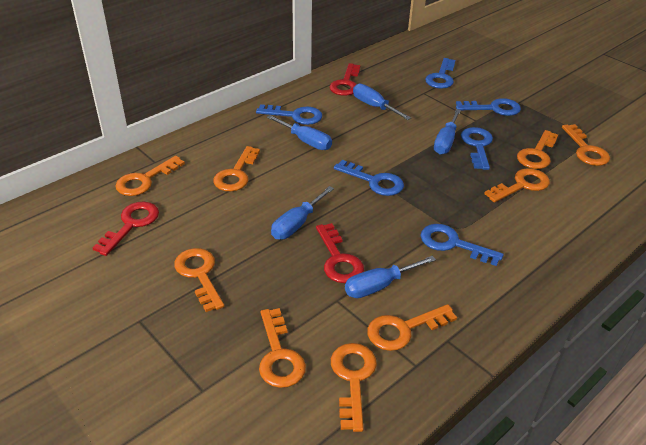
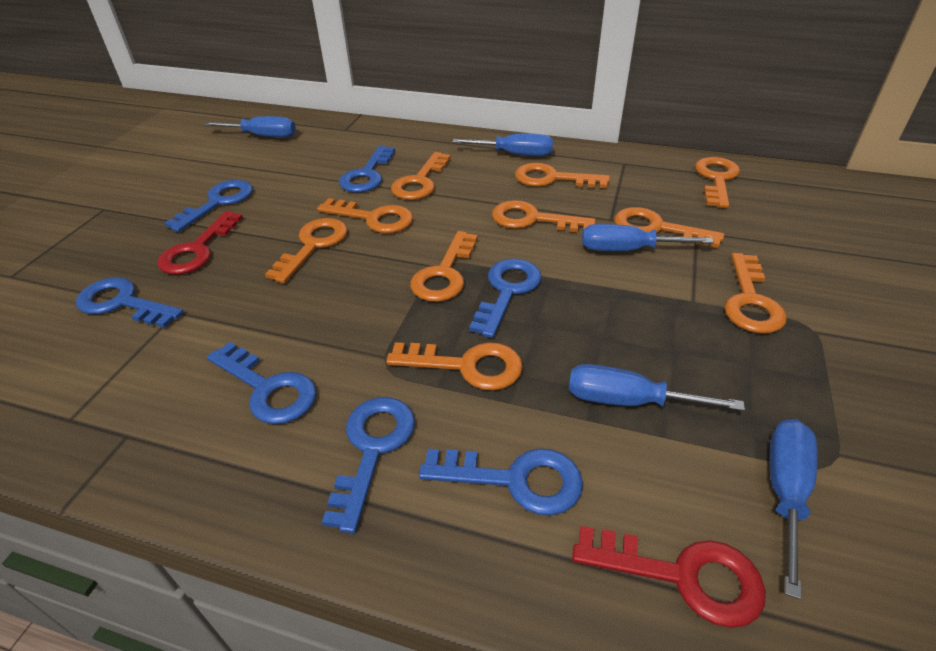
blue key: [256,104,322,125] [334,160,404,196] [420,224,504,266] [425,58,455,89] [456,98,521,116] [461,127,493,170] = 6 -> [76,277,184,328] [164,180,253,232] [207,342,316,424] [322,397,415,534] [339,146,395,192] [419,448,583,516] [469,259,542,338] = 7
orange key: [116,156,185,196] [174,248,224,312] [213,146,260,191] [259,308,306,388] [331,343,377,432] [367,304,457,351] [484,168,550,203] [517,130,558,169] [562,124,610,166] = 9 -> [265,218,348,283] [317,198,413,233] [386,342,523,390] [391,152,451,200] [410,231,478,302] [492,200,596,232] [515,163,610,188] [614,207,724,248] [695,157,740,208] [724,253,787,334] = 10
red key: [93,202,159,256] [316,223,364,283] [330,63,360,96] = 3 -> [158,211,243,275] [572,526,766,628] = 2

